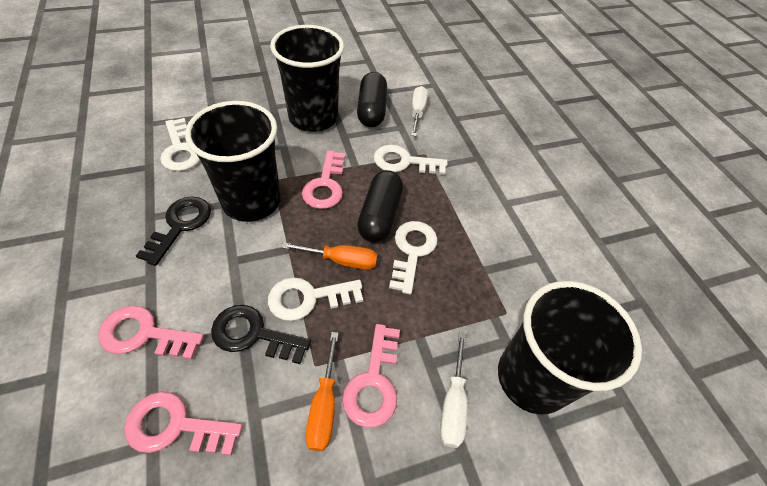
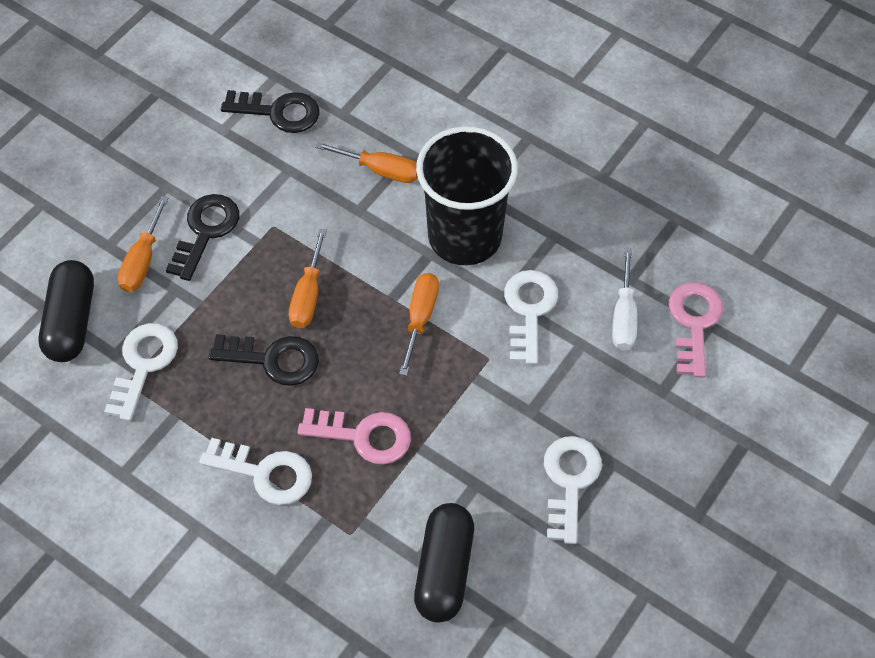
black cup: [185,101,281,222] [270,25,344,132] [498,281,642,415] = 3 -> [416,126,518,265] = 1
black key: [136,196,211,266] [211,305,311,364] = 2 -> [166,194,239,281] [208,334,319,386] [221,90,320,133] = 3
orange screwdriver: [281,242,377,270] [305,332,339,451] = 2 -> [118,196,169,292] [289,229,327,328] [315,142,418,183] [399,273,439,376] = 4
pink key: [99,306,204,360] [124,392,243,456] [302,150,345,209] [342,324,400,428] = 4 -> [298,408,411,465] [669,282,723,378] = 2
white screwdriver: [411,86,428,136] [440,333,467,448] = 2 -> [612,248,637,350] = 1

